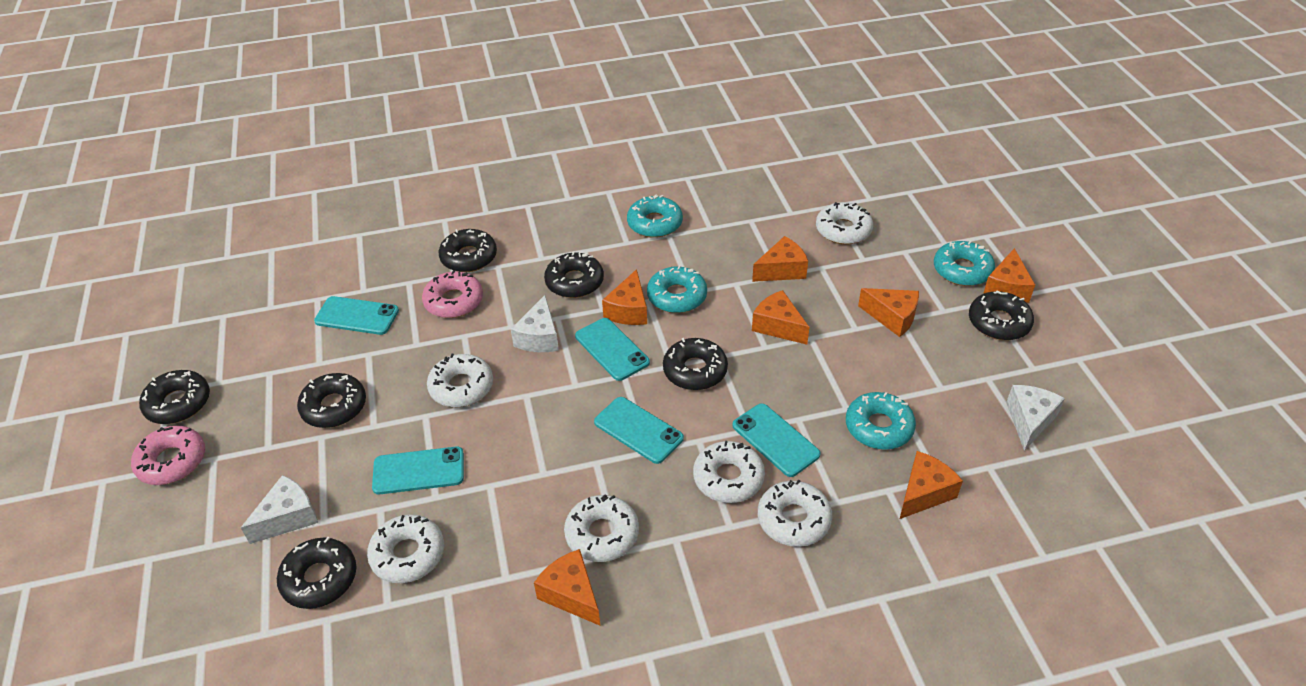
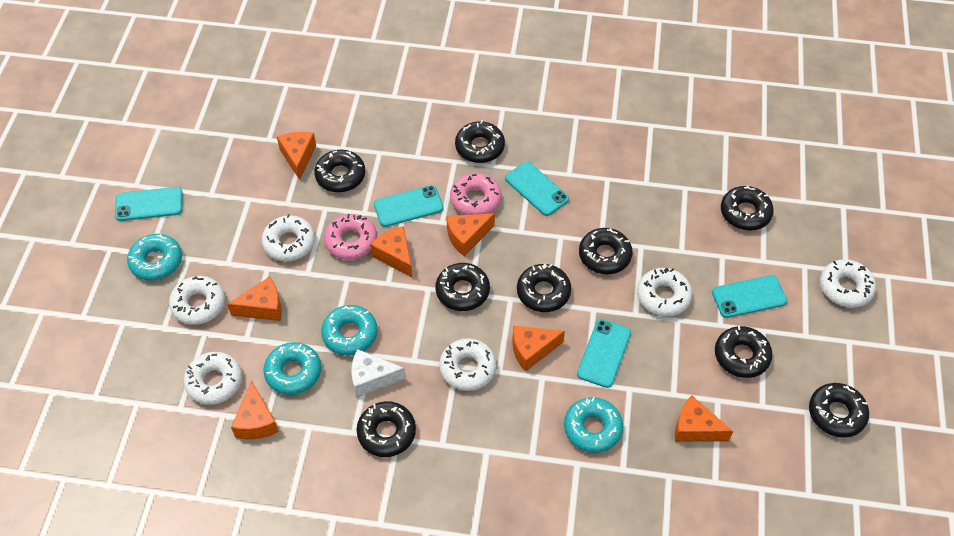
black donut: [139,370,210,424] [277,537,356,609] [297,373,366,428] [439,229,497,272] [544,251,604,298] [663,338,728,390] [969,290,1034,340] = 7 -> [314,150,365,192] [357,401,416,457] [436,263,490,311] [455,120,505,163] [517,264,571,312] [579,228,633,274] [715,325,773,378] [721,186,774,231] [809,383,869,438] = 9
white cheese: [241,475,318,544] [511,295,559,352] [1006,385,1065,451] = 3 -> [351,349,406,397] = 1

